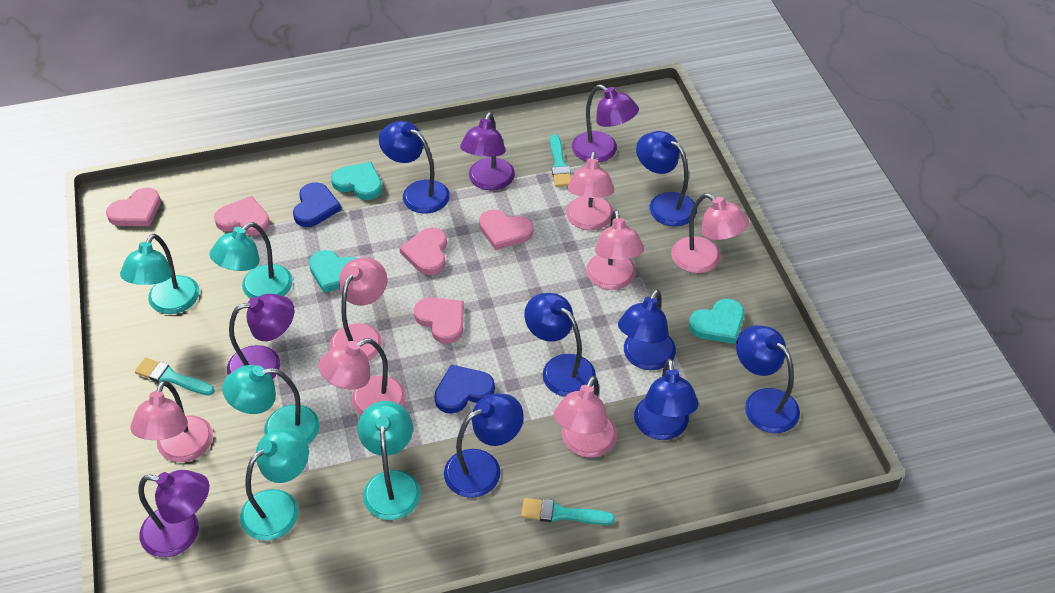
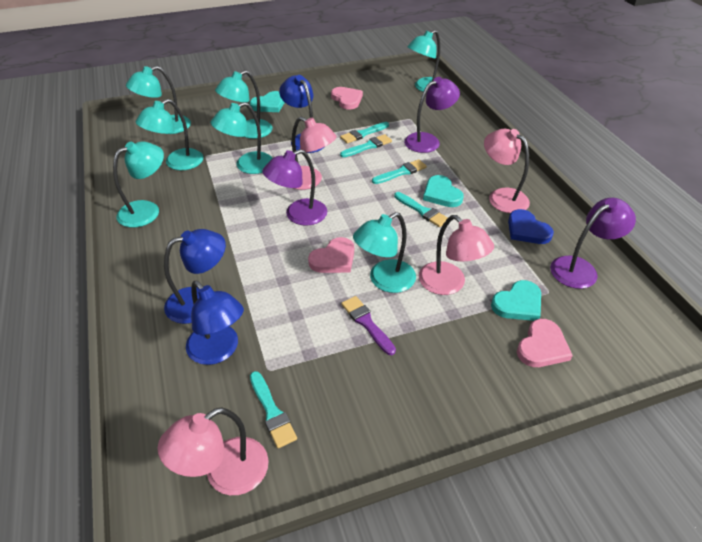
blue heart: [293,182,341,227] [434,365,495,414] = 2 -> [508,209,554,244] = 1
blue lamp: [379,121,450,214] [444,393,524,498] [524,293,596,397] [618,289,676,370] [634,358,699,440] [636,131,697,226] [736,325,800,433] = 7 -> [164,229,226,324] [186,280,244,365] [279,75,324,153] = 3
pink heart: [106,188,161,226] [214,196,270,235] [400,227,447,275] [414,297,464,344] [479,210,533,250] = 5 -> [308,237,354,273] [331,87,363,110] [517,319,573,367] = 3
pink lamp: [130,380,213,462] [318,338,406,415] [330,257,387,361] [554,376,617,457] [566,151,614,230] [586,210,644,290] [671,193,749,273] = 7 -> [157,407,269,495] [292,117,337,190] [419,215,494,295] [484,129,530,213] = 4
purple brush: none = 0 -> [341,296,396,355] = 1
purple lamp: [138,470,209,557] [227,294,295,379] [460,112,515,191] [572,84,639,163] = 4 -> [262,149,327,226] [404,77,460,153] [550,198,636,289] = 3
turquoise brush: [135,358,215,396] [521,498,615,525] [550,134,571,187] = 3 -> [250,371,297,448] [340,122,389,144] [340,134,392,157] [372,159,427,184] [394,192,448,227] = 5
turquoise lamp: [120,234,200,314] [209,222,293,299] [222,365,320,444] [240,428,309,541] [358,401,421,520] = 5 -> [113,142,164,228] [126,66,191,134] [136,99,203,170] [211,102,272,174] [215,70,273,139] [353,212,416,293] [408,30,440,92] = 7

